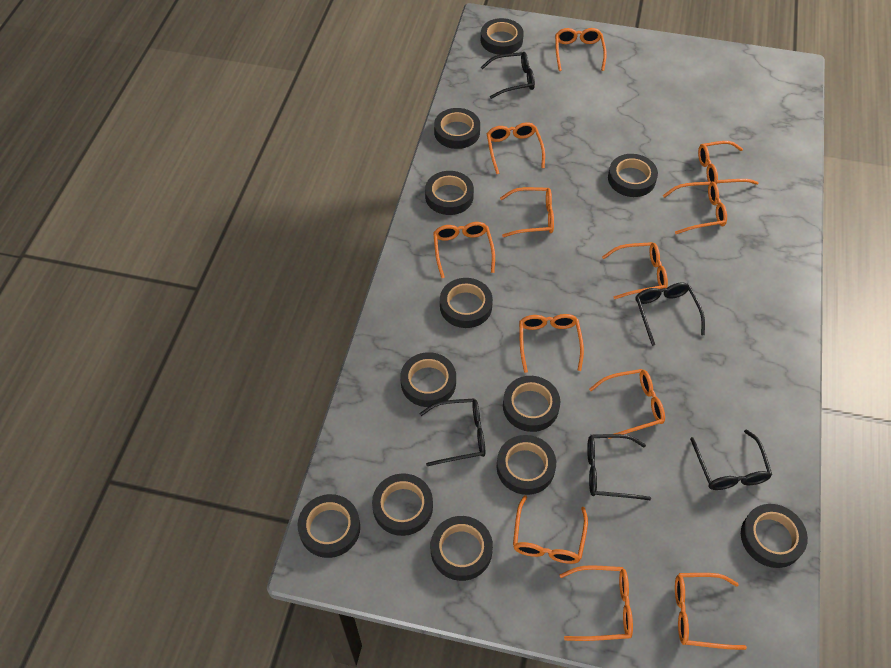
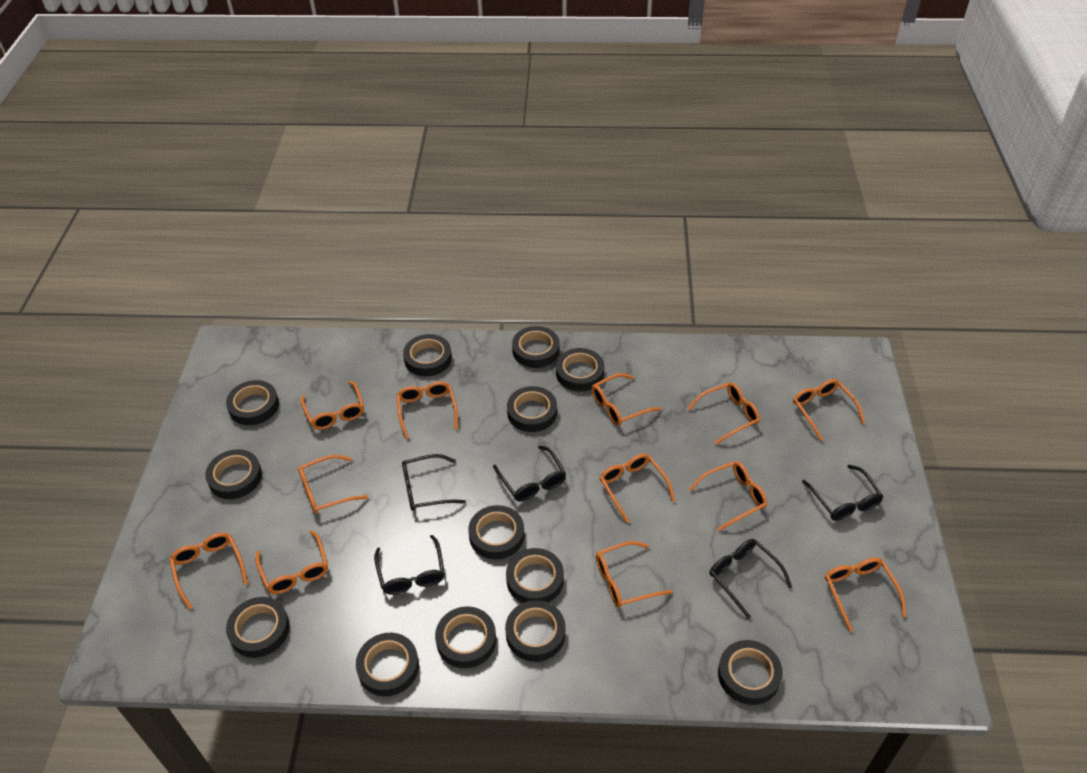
black tape: [298,494,360,558] [372,473,433,536] [400,352,456,407] [425,171,474,215] [431,516,493,581] [434,108,480,149] [440,278,493,328] [481,18,524,55] [496,435,556,495] [503,376,560,432] [608,154,658,197] [741,504,808,568] = 12 -> [205,449,262,499] [226,380,279,425] [226,597,290,658] [356,633,419,696] [403,334,452,377] [435,606,496,668] [468,505,524,560] [505,600,566,662] [506,548,564,603] [507,386,557,432] [512,326,560,368] [556,348,604,391] [718,640,783,705] = 13

